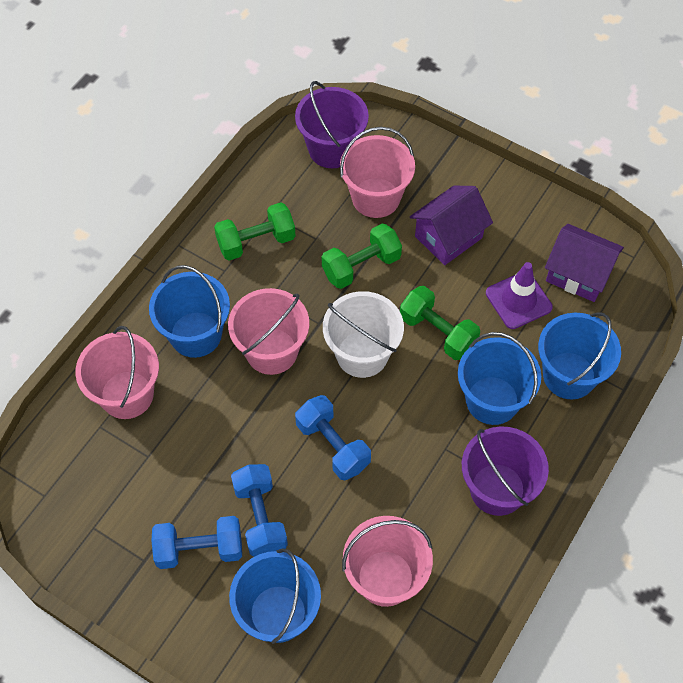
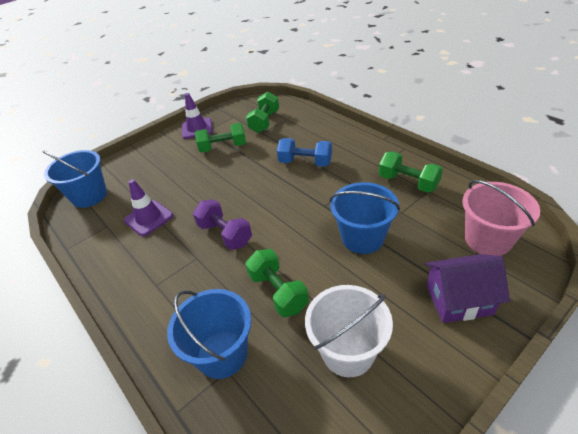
blue bucket: [149,265,230,358] [229,548,321,644] [458,332,541,425] [538,312,621,400] = 4 -> [42,150,107,208] [167,289,251,379] [330,182,400,254] = 3
blue dumbbell: [151,516,242,569] [231,464,288,557] [295,395,371,480] = 3 -> [277,138,332,167] = 1
green dumbbell: [214,202,296,261] [322,223,402,289] [400,286,480,360] = 3 -> [195,123,246,153] [245,249,309,317] [246,92,279,133] [379,152,443,193] = 4
pink bucket: [75,326,159,419] [228,288,309,375] [340,127,415,218] [342,516,433,607] = 4 -> [463,180,540,256] = 1
purple bucket: [295,81,369,168] [462,427,549,516] = 2 -> none = 0
purple dumbbell: none = 0 -> [193,199,252,250] = 1
purple house: [410,186,493,265] [545,224,624,302] = 2 -> [425,254,510,323] = 1
purple traffic cone: [486,262,553,329] = 1 -> [124,179,173,236] [182,93,213,139] = 2

